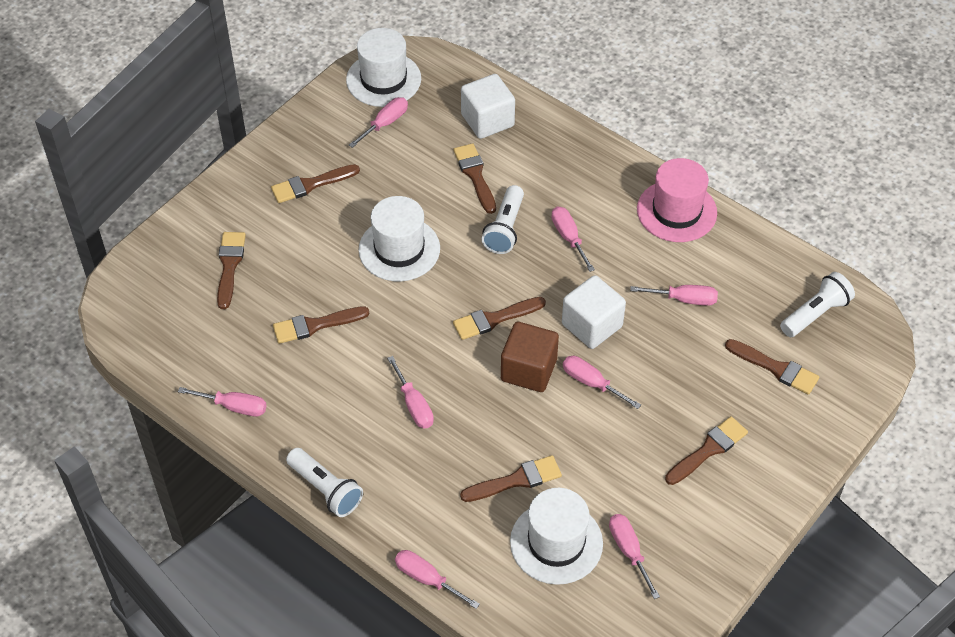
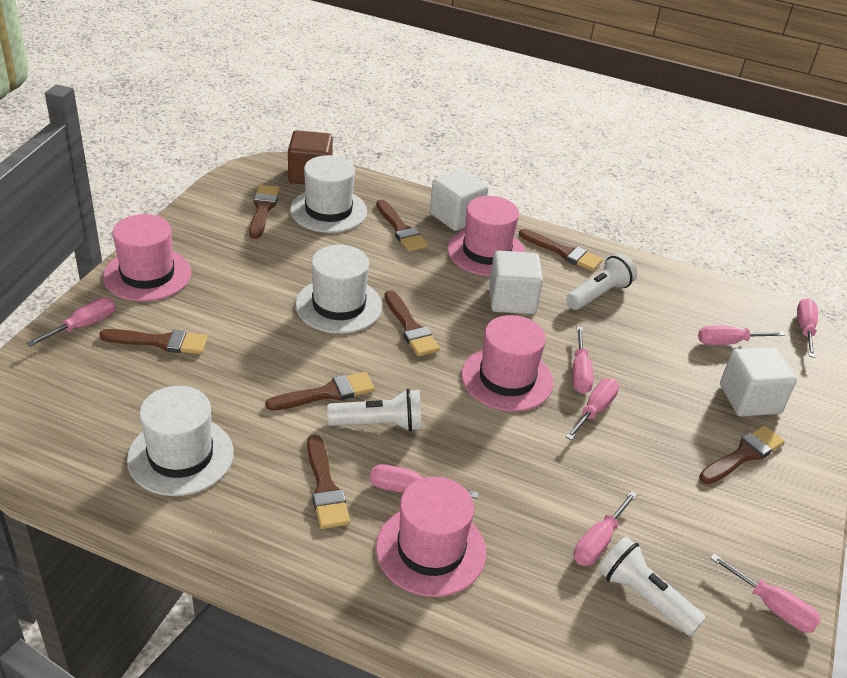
pink hat: [637,158,717,242] = 1 -> [103,214,192,302] [376,477,486,597] [447,196,526,276] [461,315,553,412] = 4
white cube: [461,74,515,139] [562,275,626,349] = 2 -> [430,169,489,231] [489,251,543,314] [720,347,797,417] = 3

